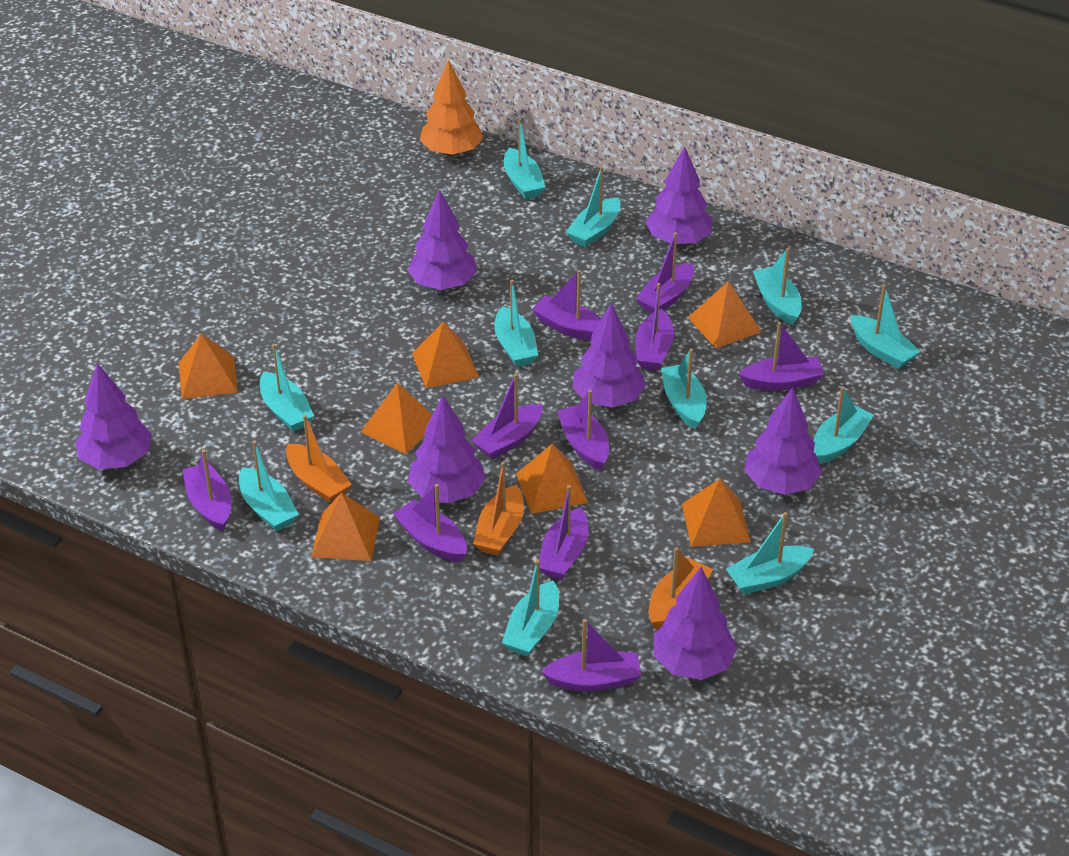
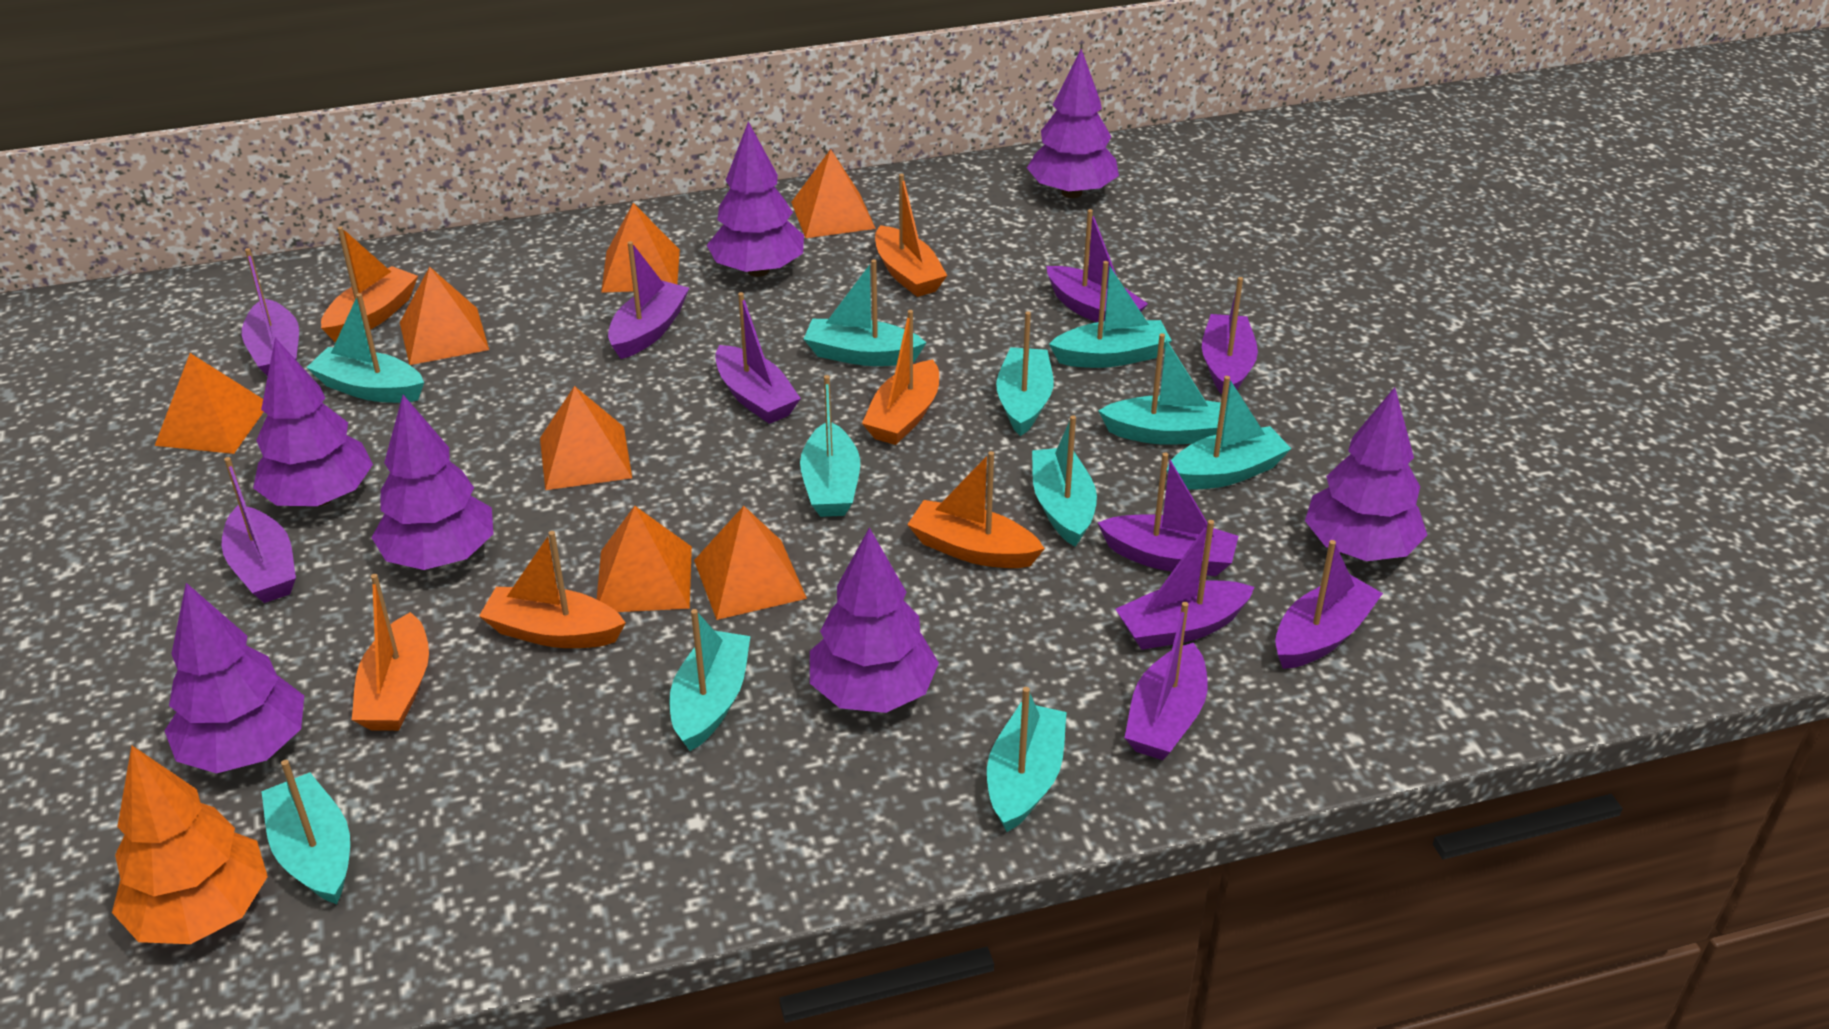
orange boat: [286,415,352,503] [473,462,524,556] [649,547,713,630] = 3 -> [321,227,418,342] [352,574,429,731] [479,531,626,648] [862,310,939,445] [875,174,947,297] [907,451,1045,568] = 6

